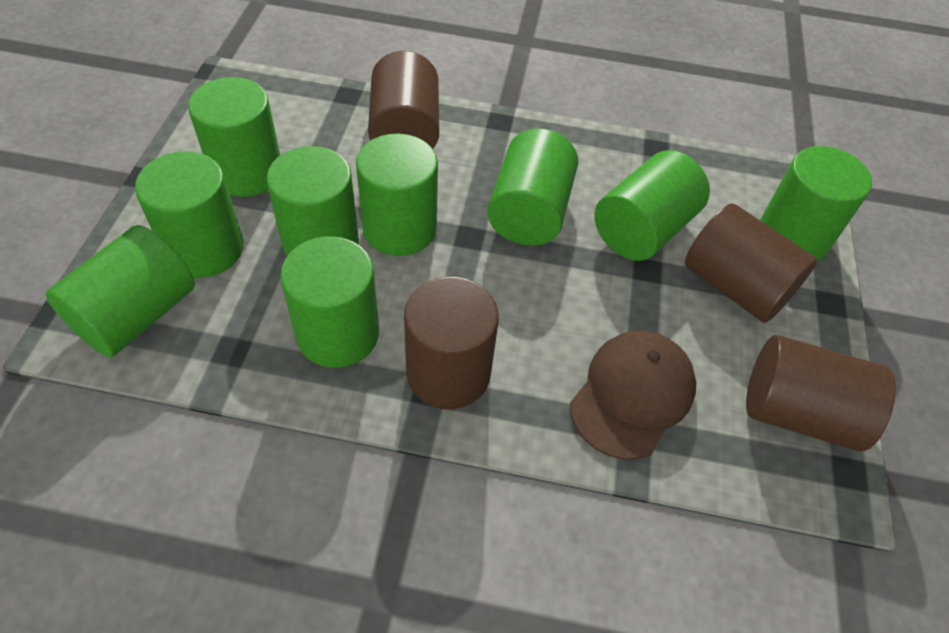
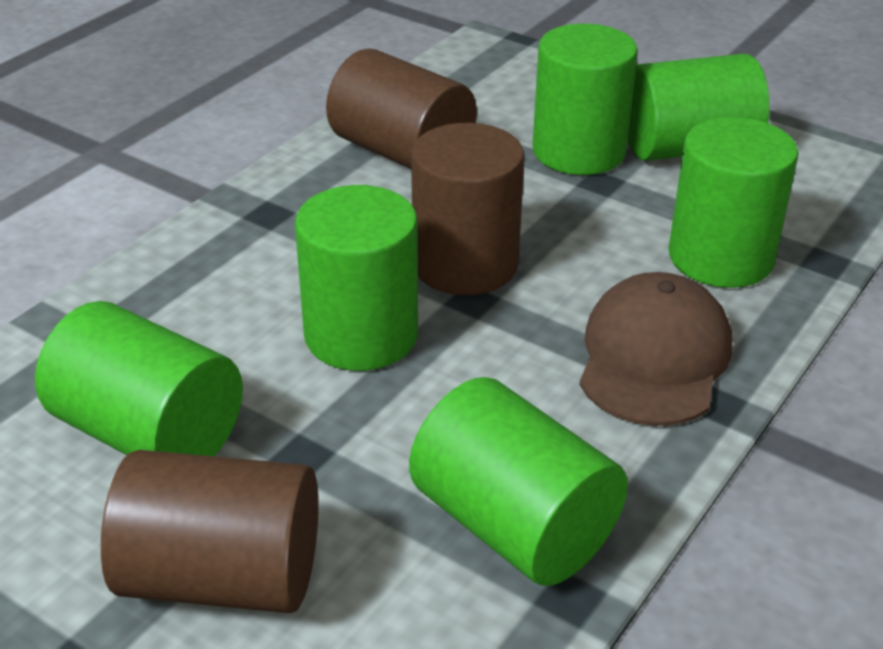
brown cylinder: [368,51,439,149] [404,276,499,409] [685,203,817,323] [746,335,896,451] = 4 -> [101,450,319,613] [326,49,477,169] [411,123,525,295] = 3
green cylinder: [45,225,195,357] [135,151,244,278] [188,77,280,197] [267,146,359,256] [280,236,379,368] [356,133,438,256] [487,128,578,246] [594,150,710,261] [760,146,872,261] = 9 -> [35,301,243,456] [295,185,418,371] [409,377,628,586] [532,24,638,175] [628,54,770,161] [669,117,799,288] = 6

